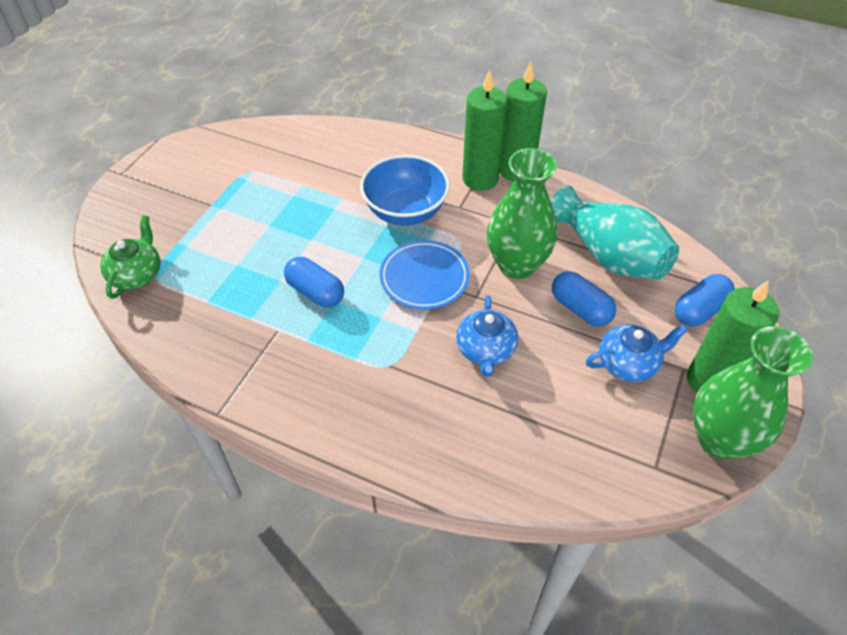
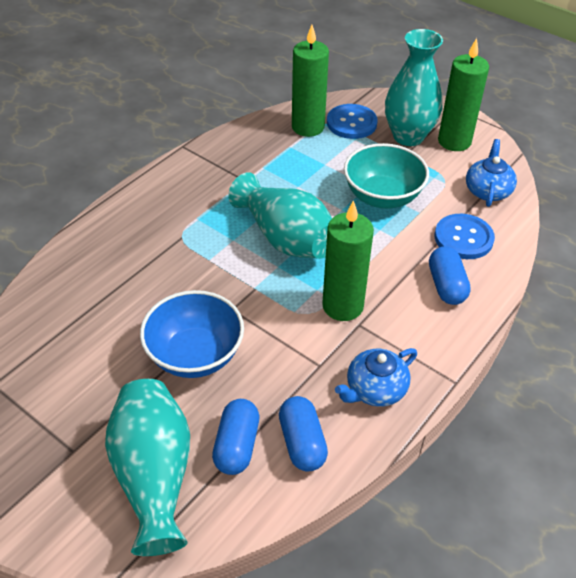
blue button: none = 0 -> [327,104,378,139] [435,214,495,259] = 2
blue plate: [380,240,470,309] = 1 -> none = 0
green teapot: [100,215,161,299] = 1 -> none = 0
green vase: [487,148,557,279] [693,326,813,459] = 2 -> none = 0
turquoise bowl: none = 0 -> [344,143,429,209] = 1
turquoise vase: [551,186,679,280] = 1 -> [105,379,190,556] [228,172,332,259] [385,29,443,146] = 3

